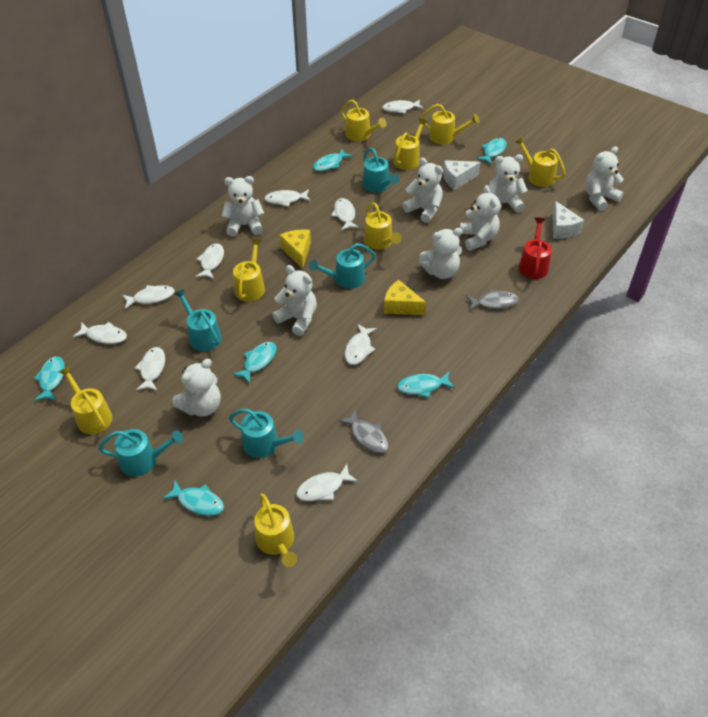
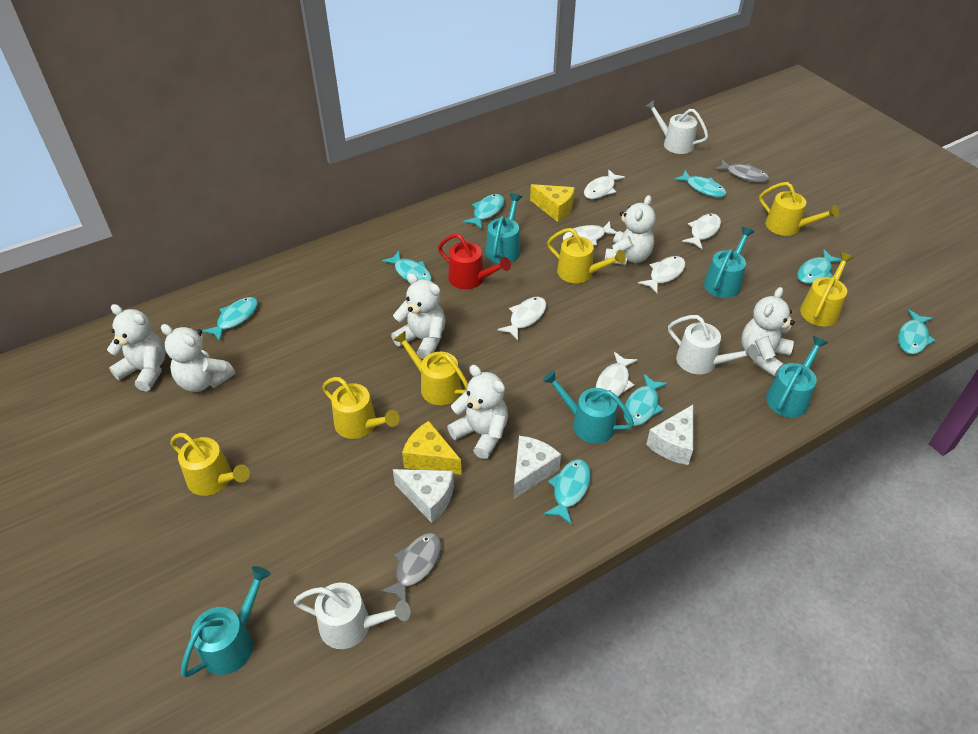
turquoise fish: [33,356,65,401] [162,480,224,516] [232,342,277,384] [313,149,353,171] [397,372,455,398] [477,138,507,165] = 6 -> [202,297,258,341] [382,251,432,281] [463,194,504,229] [544,459,591,525] [623,374,668,426] [674,170,726,197] [797,249,841,283] [898,309,936,354] = 8
white cheese: [443,160,480,190] [552,201,584,239] = 2 -> [393,469,454,523] [514,436,561,499] [646,405,693,465] = 3
white fish: [73,322,127,344] [122,285,175,309] [135,347,165,391] [195,243,224,279] [264,189,311,207] [296,464,358,501] [331,198,359,231] [345,324,377,365] [382,99,424,114] = 9 -> [498,297,546,340] [563,221,617,245] [584,169,625,199] [596,352,638,397] [638,256,686,293] [682,213,721,249] = 6
white teddy bear: [173,359,221,416] [222,176,264,237] [272,265,317,336] [402,158,443,223] [419,228,463,279] [460,185,500,251] [488,154,528,214] [585,146,624,211] = 8 -> [107,304,166,392] [161,324,235,392] [391,273,446,359] [447,365,508,459] [605,195,656,265] [741,287,795,377] = 6
white watering can: none = 0 -> [294,583,410,649] [646,100,708,154] [668,315,758,374] = 3
yellow watering can: [59,366,113,434] [233,239,265,302] [254,493,297,567] [341,100,387,142] [364,203,402,250] [393,118,427,170] [421,104,480,144] [515,137,566,187] = 8 -> [170,433,250,496] [322,377,399,439] [394,331,468,405] [547,228,626,283] [759,182,839,236] [800,252,854,326] = 6

